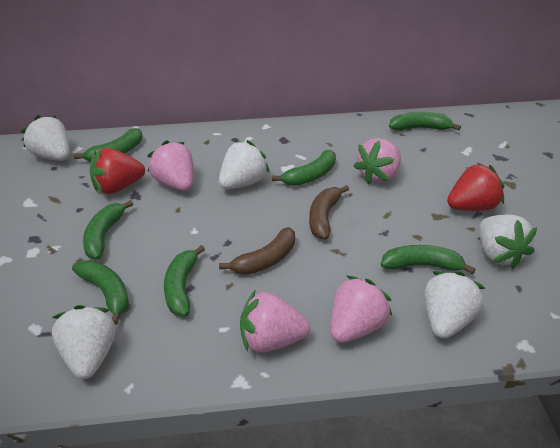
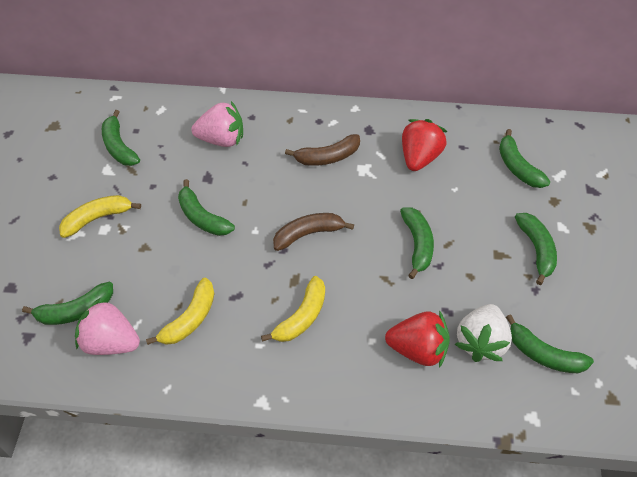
pink strawberry: [147,140,194,191] [240,290,310,353] [331,276,392,343] [354,138,401,184] = 4 -> [75,298,140,355] [192,101,243,147] = 2
white strawberry: [21,115,70,161] [52,305,115,379] [219,140,270,189] [424,271,485,339] [479,214,537,269] = 5 -> [455,304,512,362] = 1
yellow banana: none = 0 -> [59,195,141,238] [146,278,214,345] [261,276,325,342] = 3

